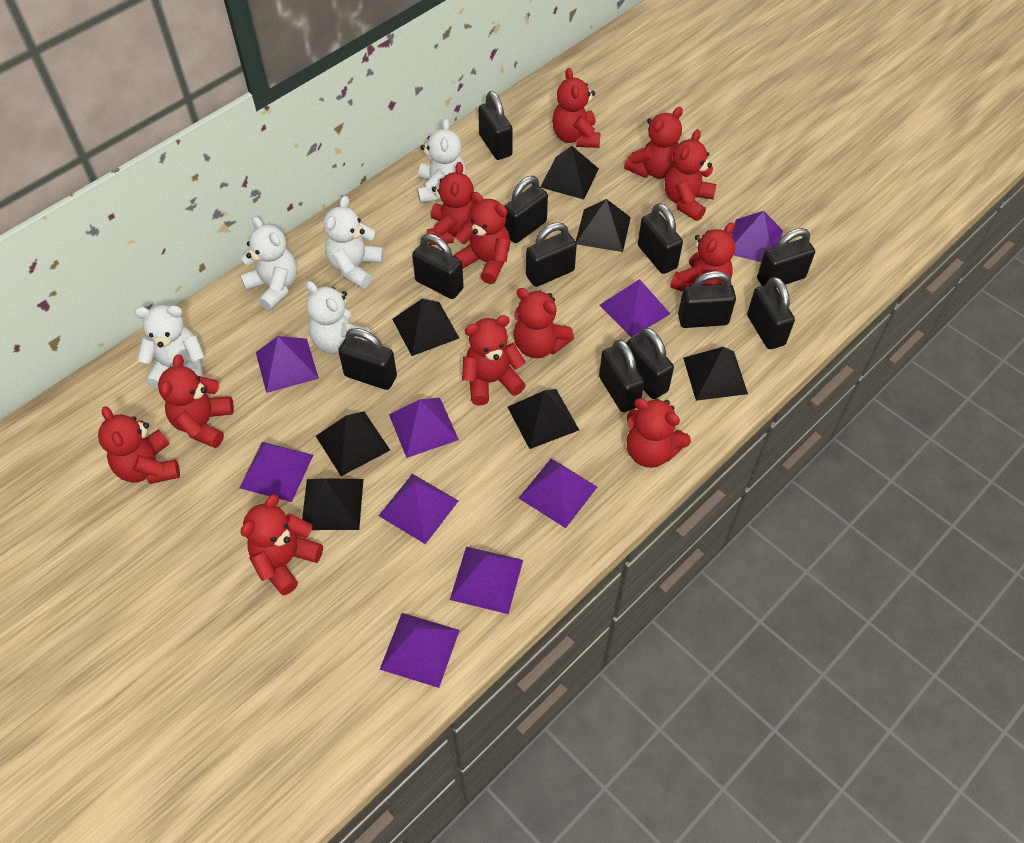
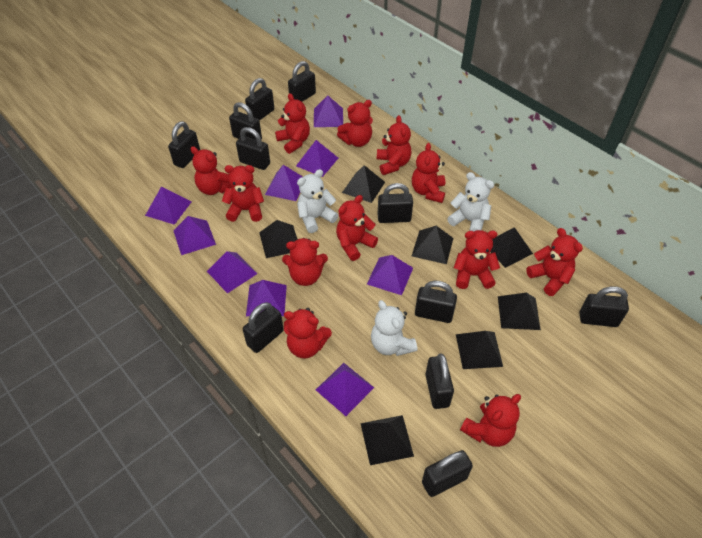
white teddy bear: [134,305,205,389] [240,216,297,311] [306,281,370,354] [324,196,384,289] [417,118,466,203] = 5 -> [297,169,338,233] [371,300,417,356] [447,172,494,232] = 3

